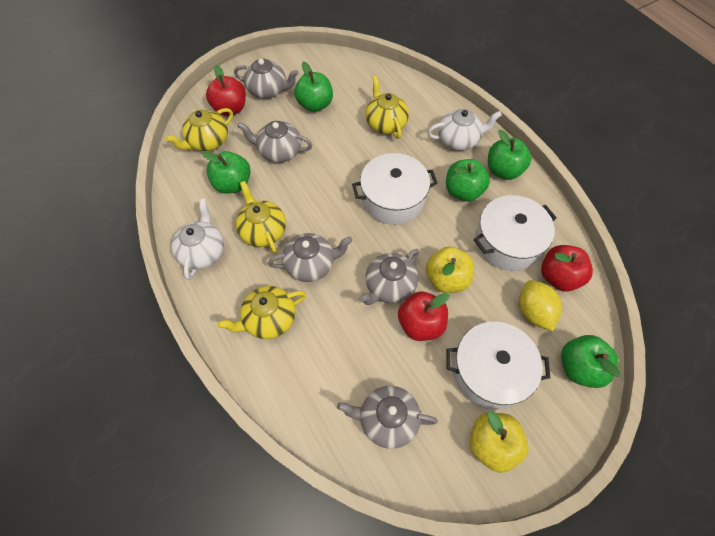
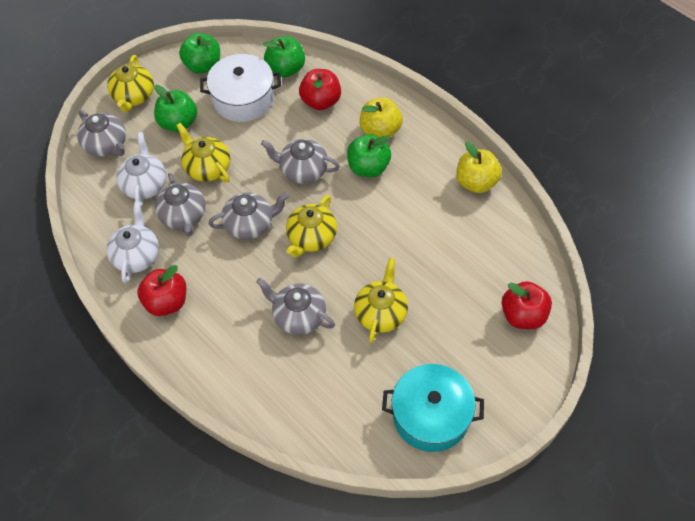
green apple: [202,151,251,193] [294,61,333,112] [446,159,490,202] [488,130,531,180] [561,335,620,388] = 5 -> [154,85,197,132] [179,33,220,74] [263,37,305,77] [347,134,391,177] = 4
turquoise pot: none = 0 -> [382,364,484,452] = 1
white pot: [352,153,438,225] [446,322,550,410] [474,195,557,271] = 3 -> [200,54,281,122] = 1
yellow lemon: [519,280,562,331] = 1 -> none = 0

